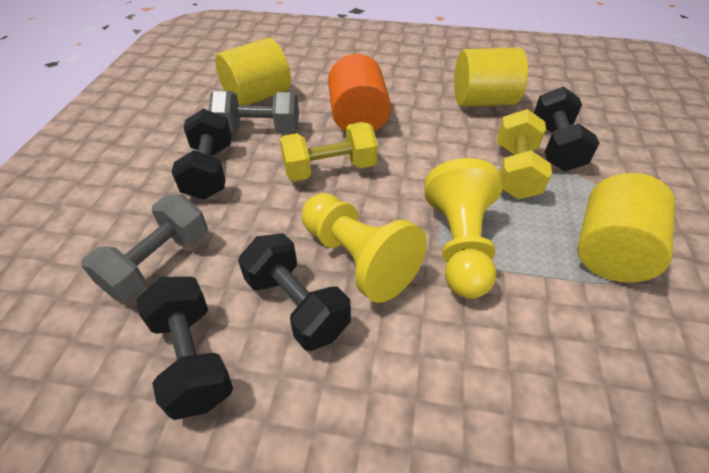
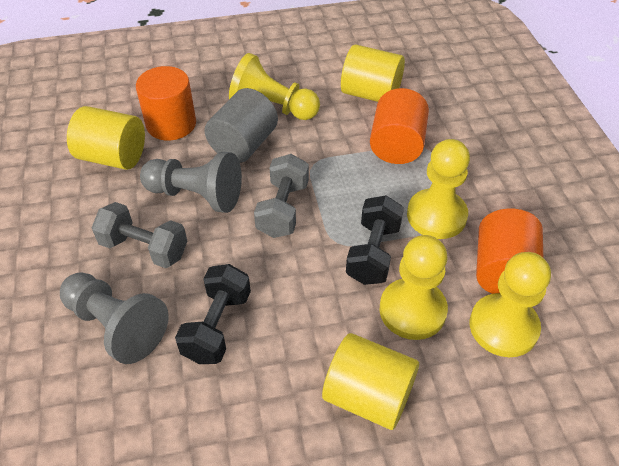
black dumbbell: [136,277,233,420] [172,109,232,200] [238,233,351,351] [534,87,600,171] = 4 -> [175,264,251,364] [346,195,404,285] = 2
grey cylinder: none = 0 -> [205,88,278,163] = 1
grey pawn: none = 0 -> [60,272,169,364] [140,152,242,213] = 2
orange cylinder: [328,54,391,132] = 1 -> [136,66,196,141] [370,88,429,164] [476,209,543,294] = 3
yellow dumbbell: [280,122,378,181] [497,109,552,199] = 2 -> none = 0
yellow pawn: [302,193,427,303] [424,158,502,299] = 2 -> [229,53,320,120] [380,235,448,340] [407,139,470,239] [470,252,551,357] = 4

